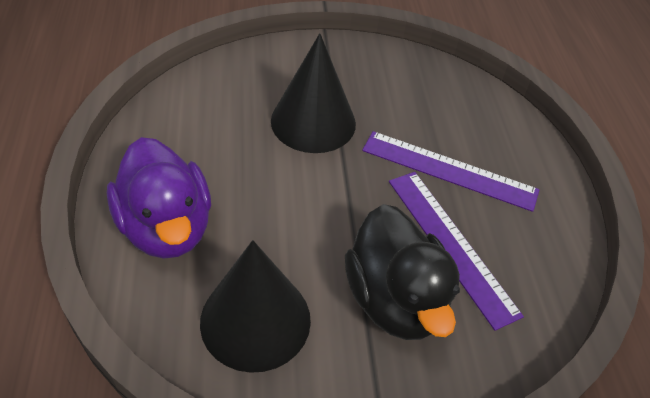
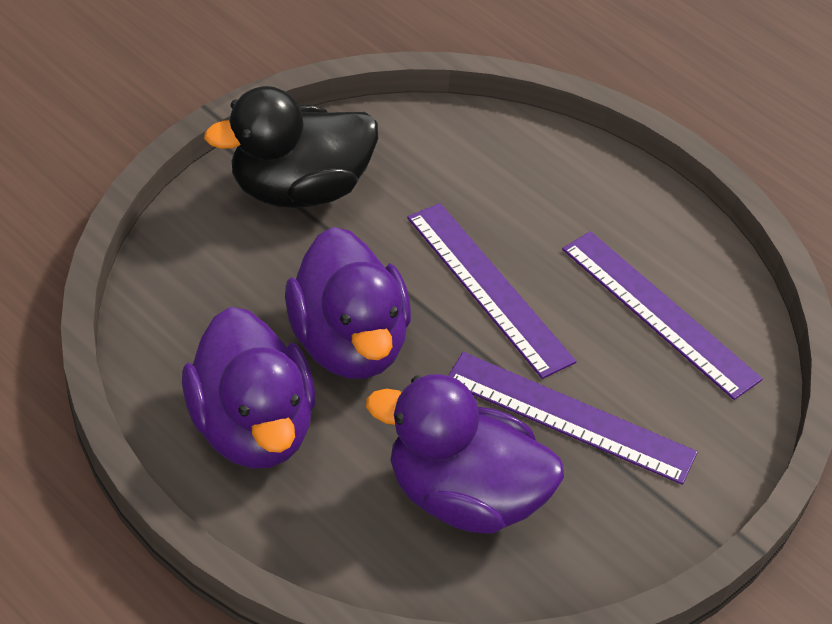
black cone: [200,240,311,373] [271,33,356,153] = 2 -> none = 0
purple duck: [107,137,211,259] = 1 -> [182,307,315,469] [285,227,411,379] [366,374,564,534] = 3
purple ruler: [362,131,540,212] [389,172,524,331] = 2 -> [407,203,576,379] [448,352,698,485] [562,231,763,400] = 3

